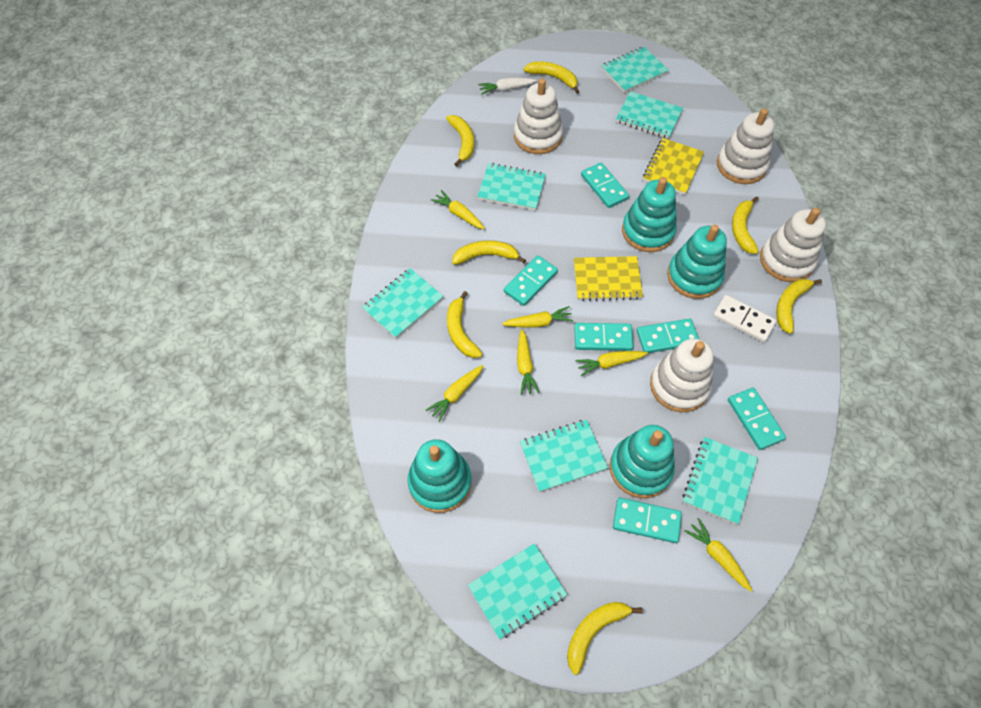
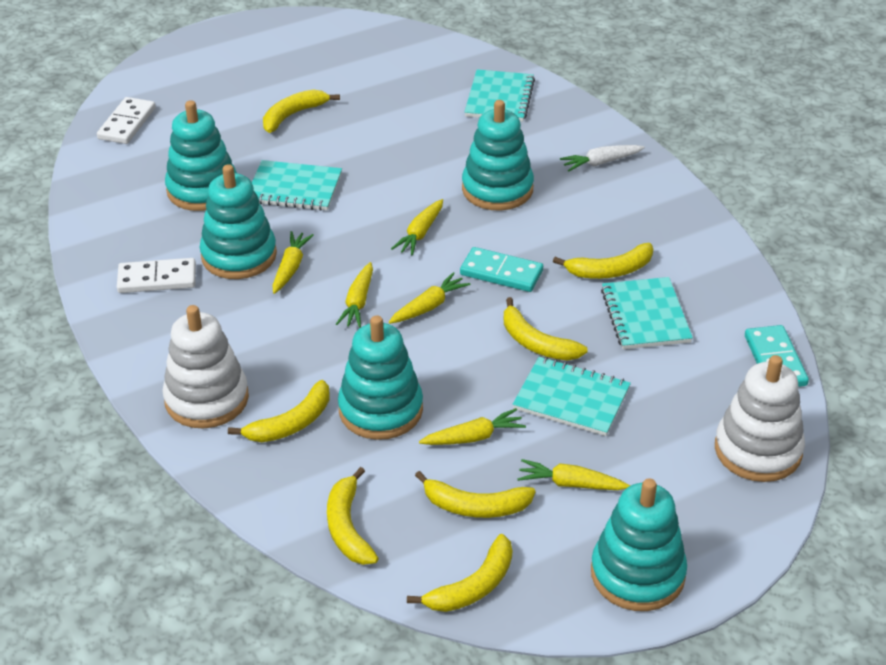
turquoise domino: [504,255,558,306] [574,323,633,351] [581,162,629,208] [613,498,682,543] [637,318,699,353] [728,387,786,450] = 6 -> [460,247,543,292] [745,325,809,387] = 2
turquoise notebook: [362,268,444,338] [468,543,567,639] [477,163,546,210] [520,420,608,492] [601,46,669,93] [616,91,683,139] [682,437,758,525] = 7 -> [252,160,342,211] [465,69,535,122] [513,357,631,436] [601,277,693,349] = 4
turquoise stacking toy: [407,439,472,513] [610,425,675,498] [622,177,677,252] [667,224,727,299] = 4 -> [165,100,237,211] [200,164,277,279] [338,315,423,440] [462,100,534,211] [591,478,687,611] = 5
white domino: [713,295,777,342] = 1 -> [97,97,156,144] [117,258,196,293] = 2
white stacking toy: [514,78,563,154] [650,339,714,412] [717,108,774,184] [760,208,826,282] = 4 -> [162,305,249,429] [715,355,805,482] = 2
yellow notebook: [574,256,643,301] [643,138,704,195] = 2 -> none = 0

